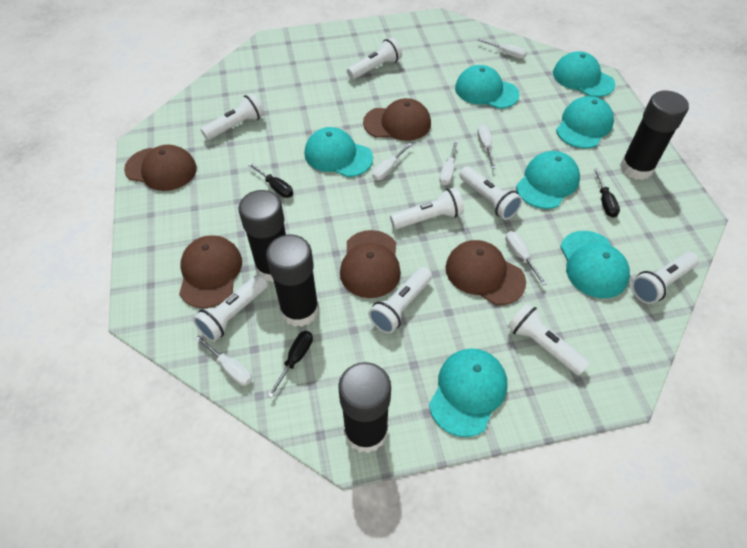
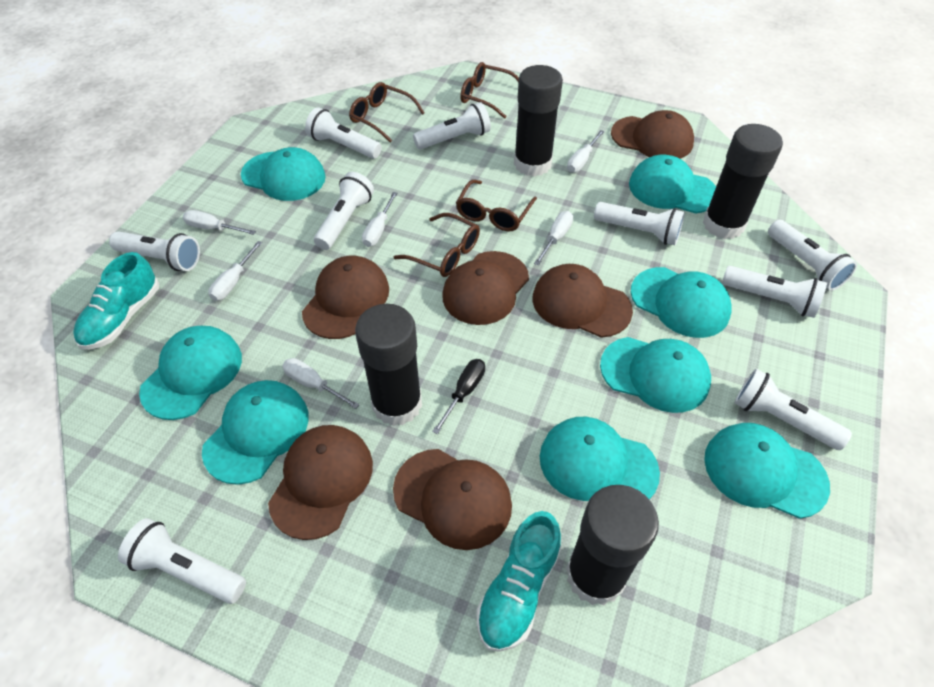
black screwdriver: [248,163,293,198] [267,331,313,398] [594,168,620,218] = 3 -> [432,359,485,434] = 1
brown cap: [124,144,197,191] [179,235,242,308] [340,230,401,298] [363,98,431,141] [446,240,526,305] = 5 -> [268,425,373,540] [302,256,389,339] [393,449,512,550] [442,251,529,325] [532,264,633,338] [611,110,694,159] = 6
brown glasses: none = 0 -> [349,82,425,143] [394,213,480,277] [456,180,537,231] [460,62,519,119] = 4
turquoise cap: [304,127,373,177] [429,349,508,437] [455,65,520,109] [516,151,580,209] [553,51,615,97] [556,96,614,148] [560,231,630,298] = 7 -> [139,326,242,420] [202,380,309,485] [241,147,326,201] [540,417,660,501] [600,337,711,413] [629,155,716,214] [631,267,732,338] [704,423,830,519] = 8
turquoise shoe: none = 0 -> [73,252,159,350] [477,511,561,652] = 2
white flashlight: [193,274,268,342] [201,93,264,140] [347,37,402,80] [368,267,432,334] [390,187,464,229] [459,166,523,220] [507,303,590,376] [631,252,699,304] = 8 -> [109,231,200,271] [118,518,246,604] [305,107,382,159] [314,172,374,250] [413,102,491,150] [594,202,685,245] [722,266,827,318] [735,369,852,450] [768,220,857,291] = 9

